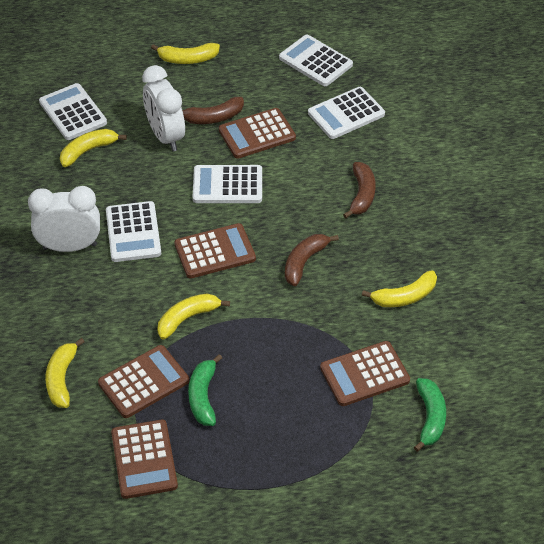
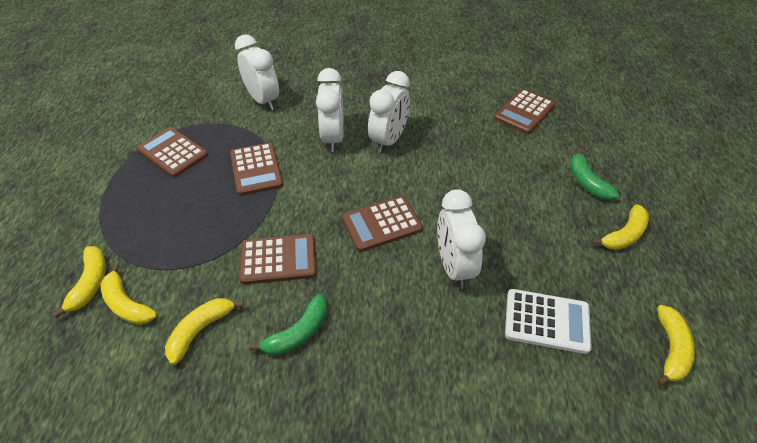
brown banana: [182,97,244,124] [285,234,339,286] [343,162,376,218] = 3 -> none = 0
white calculator: [39,83,107,140] [106,201,161,262] [193,165,262,203] [279,35,353,86] [308,87,385,139] = 5 -> [505,289,592,354] = 1
white clock: [28,186,100,252] [142,65,185,151] = 2 -> [235,34,279,110] [316,68,344,152] [368,71,410,153] [437,189,486,289] = 4

